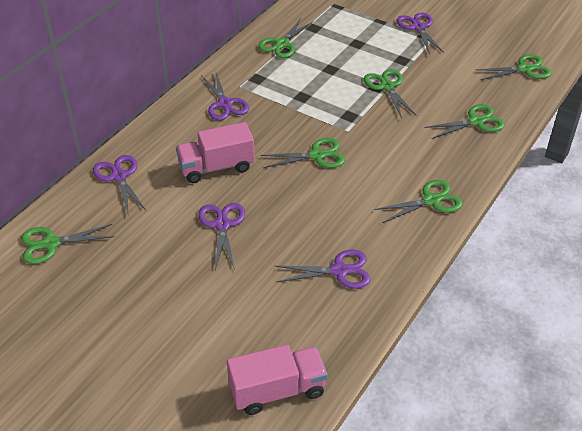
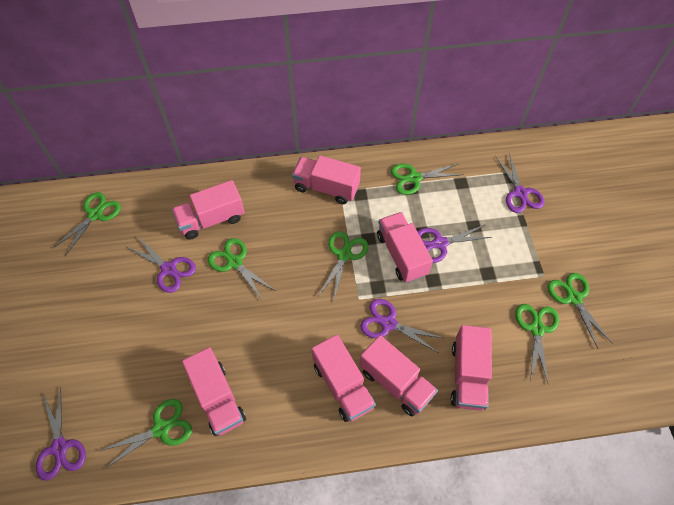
pink truck: [176,122,255,183] [227,344,328,415] = 2 -> [172,180,245,239] [182,347,246,436] [292,155,361,204] [312,335,376,422] [360,335,438,416] [377,212,433,283] [451,325,492,411] = 7

